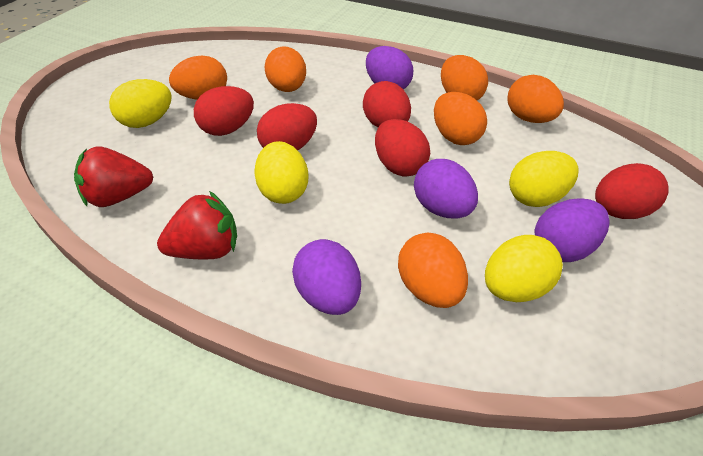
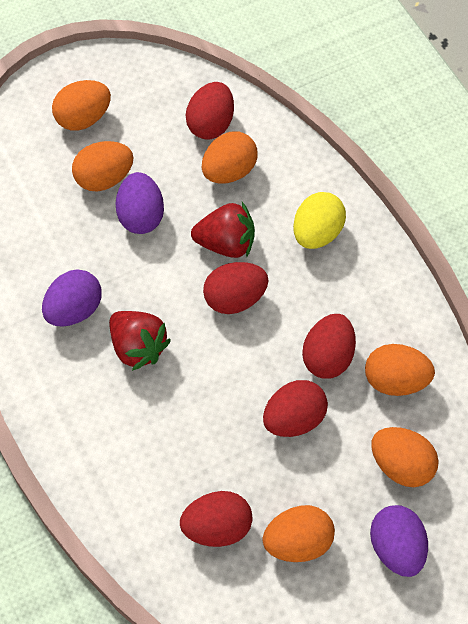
purple egg: [292,239,361,315] [366,46,413,89] [414,159,478,218] [535,199,610,262] = 4 -> [42,269,102,327] [115,172,164,234] [370,505,428,577] = 3
yellow egg: [109,79,172,128] [254,141,309,204] [485,235,563,302] [509,151,579,207] = 4 -> [293,192,346,249] = 1

